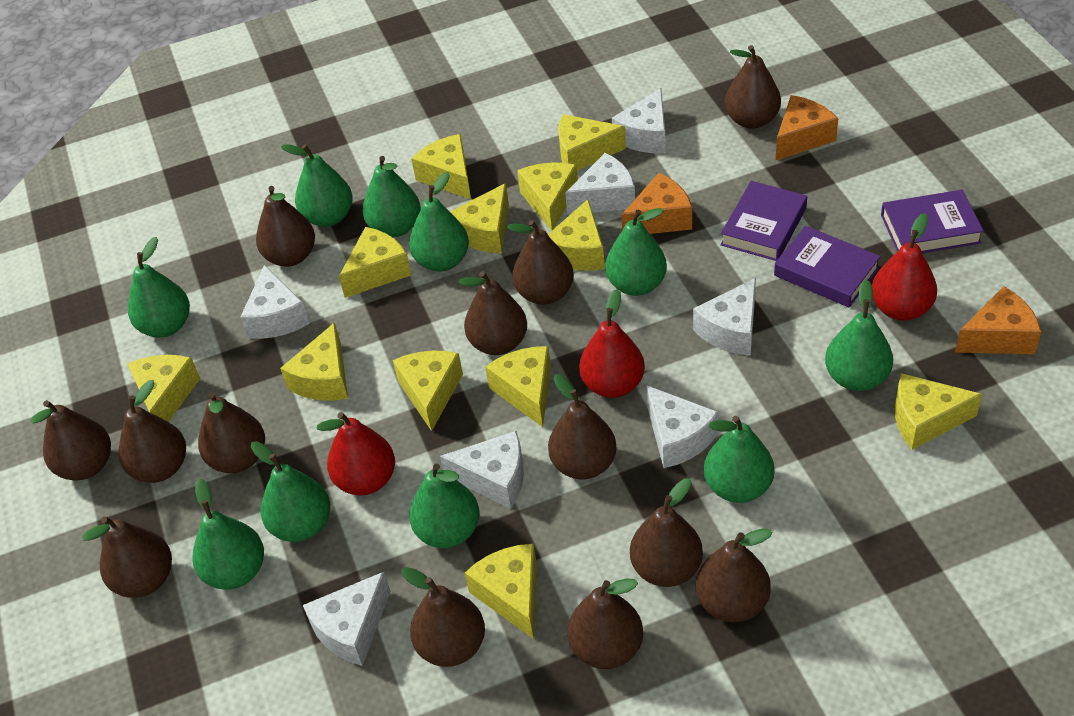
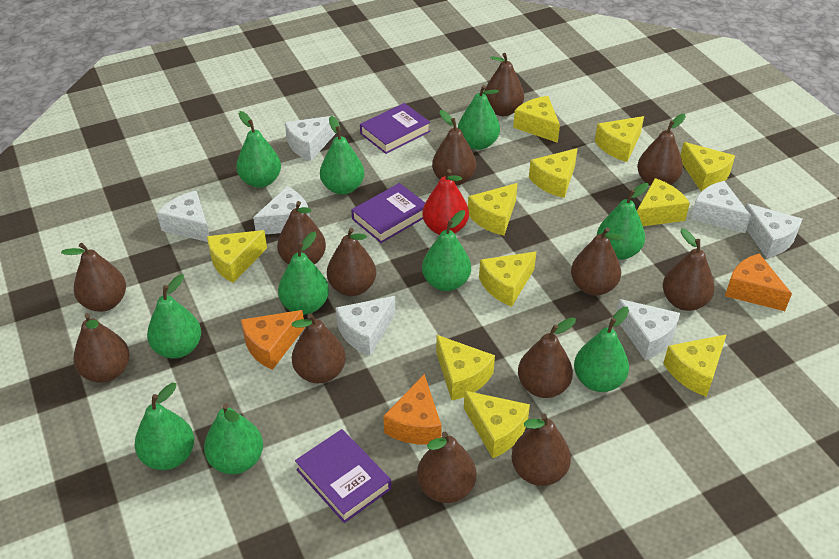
red pear: [317,412,395,496] [579,289,645,398] [872,213,937,321] = 3 -> [423,169,469,235] = 1
yellow cheese: [127,355,200,422] [280,322,348,401] [339,227,412,298] [393,351,463,431] [411,134,471,199] [450,183,509,253] [465,544,537,639] [485,346,551,427] [517,163,578,231] [548,199,605,271] [558,114,626,171] [895,373,982,450] = 12 -> [207,230,267,283] [436,335,495,401] [464,391,530,458] [468,183,518,235] [479,252,536,307] [513,96,560,143] [529,148,578,198] [595,116,644,162] [637,178,690,226] [663,334,727,397] [680,142,735,192] = 11

